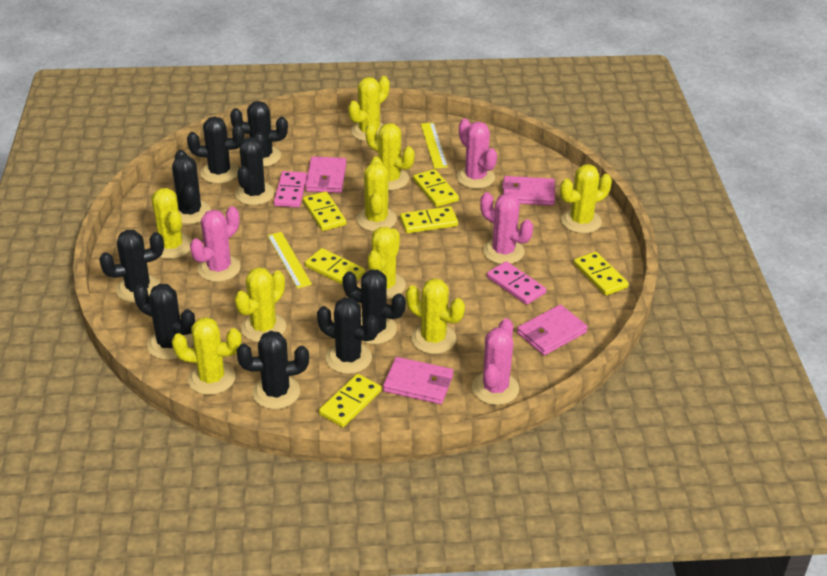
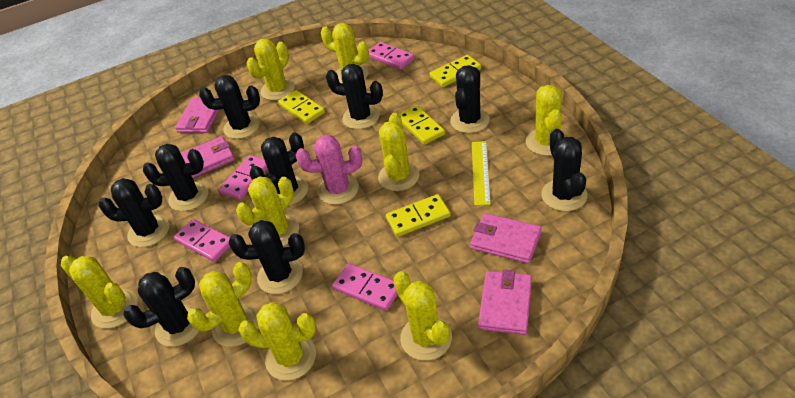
pink cactus: [190,206,241,282] [456,119,497,189] [472,318,519,405] [480,192,533,264] = 4 -> [296,135,362,205] = 1
pink domino: [274,171,307,207] [487,261,546,305] = 2 -> [174,219,230,262] [219,155,268,200] [332,263,398,311] [369,42,414,70] = 4
yellow domino: [303,191,346,231] [305,248,365,285] [319,374,381,427] [400,206,458,233] [413,169,459,207] [574,252,629,296] = 6 -> [278,90,325,124] [386,194,450,237] [398,105,445,145] [429,55,481,87] = 4
yellow ruler: [267,232,312,289] [421,122,448,169] = 2 -> [472,141,491,206] = 1

